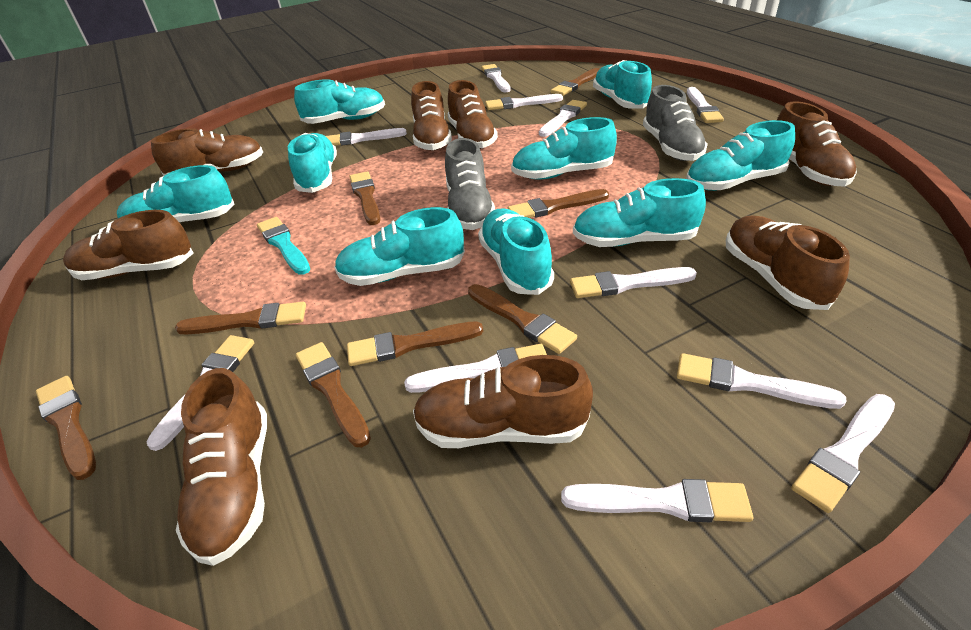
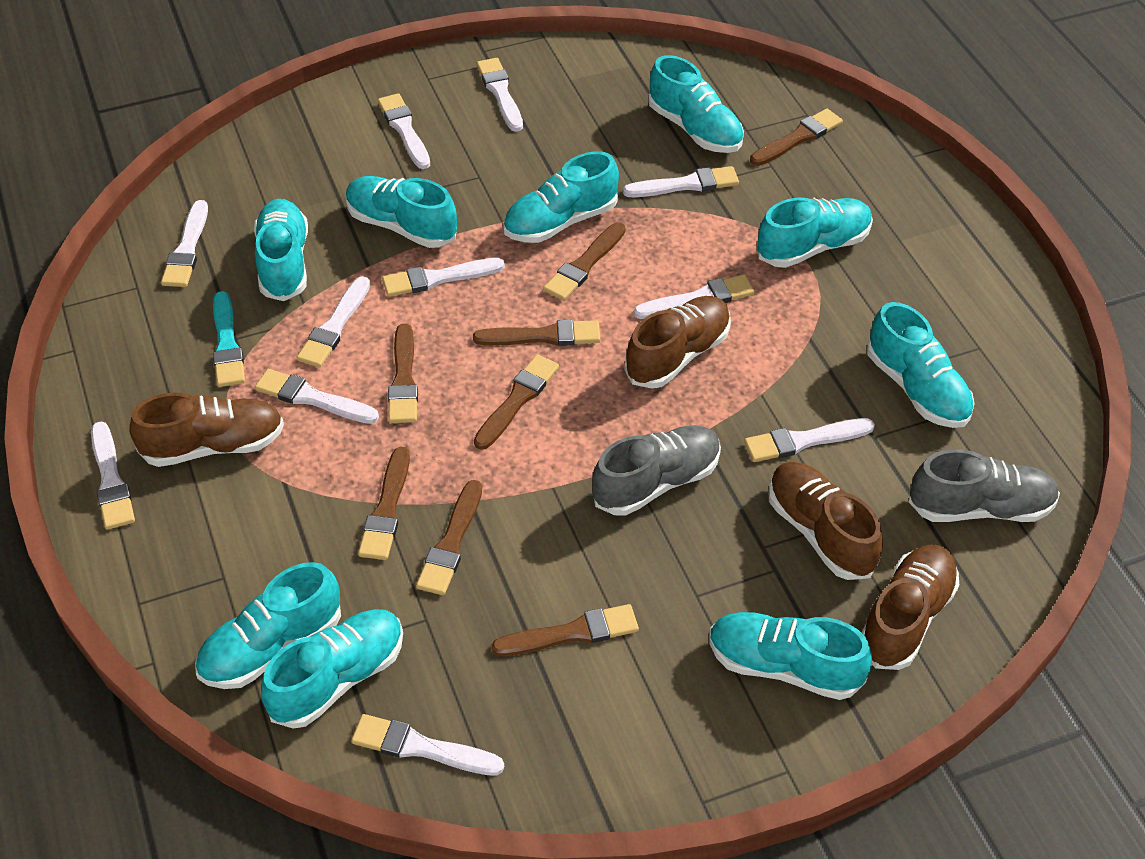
brown shoe: [63,210,193,280] [151,128,263,176] [176,368,267,566] [411,81,452,151] [413,355,593,448] [448,80,498,149] [726,216,850,310] [777,101,857,187] = 8 -> [129,393,284,467] [625,296,731,389] [769,462,883,580] [862,544,959,670] = 4

